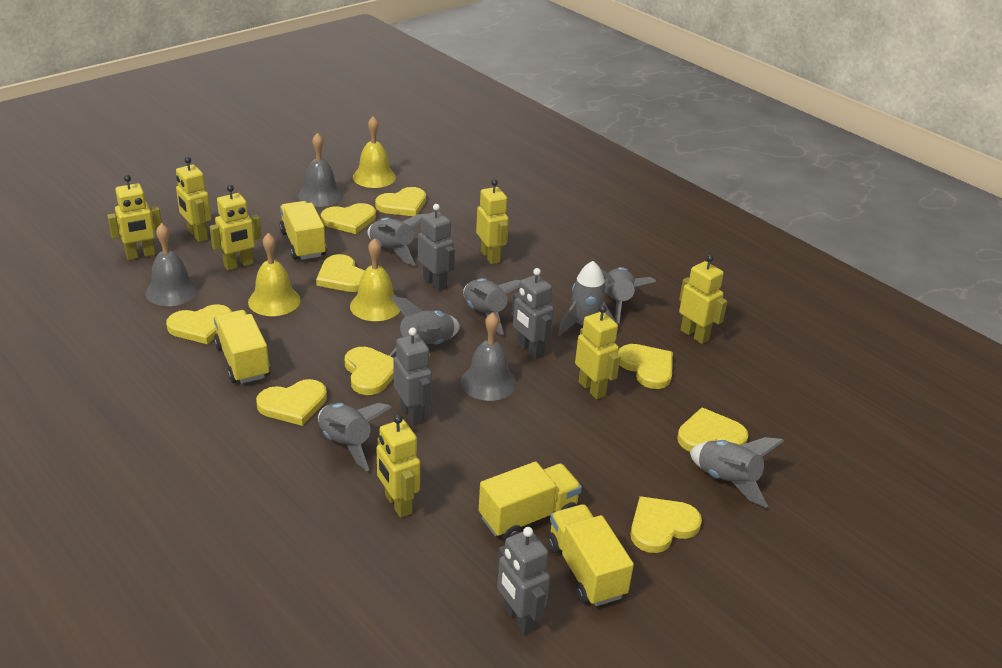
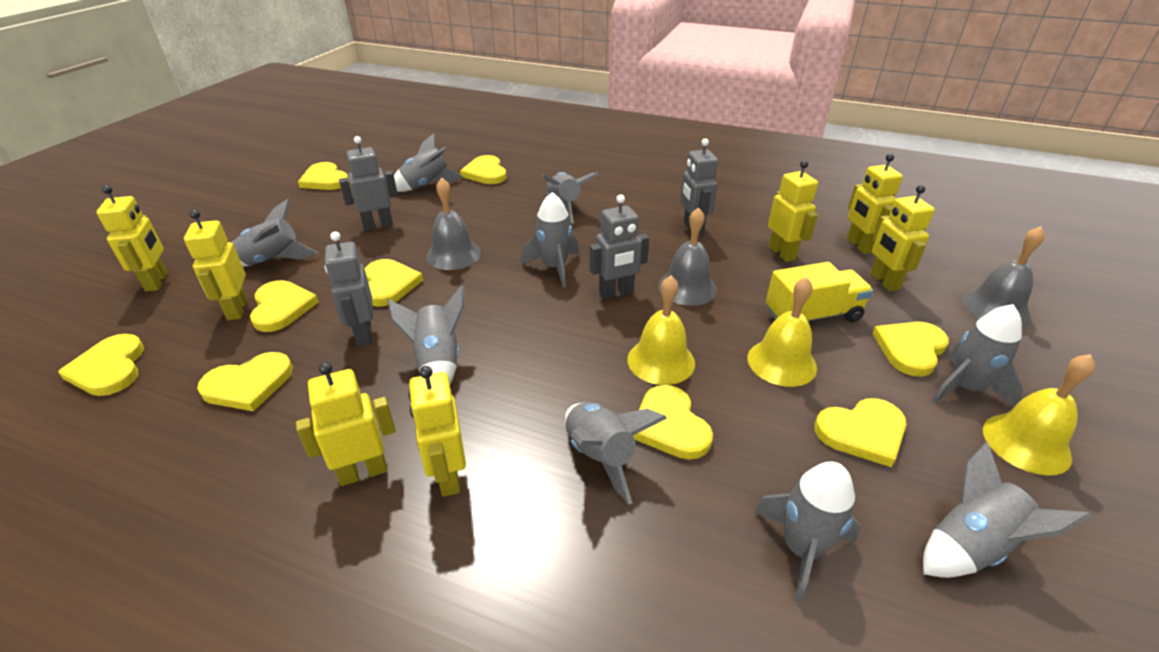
grey rocket: [318,403,392,471] [368,214,426,266] [389,296,460,357] [463,278,521,335] [558,261,616,336] [601,267,656,323] [690,437,784,507] = 7 -> [232,199,318,267] [387,285,465,385] [394,133,463,192] [521,192,579,288] [542,172,599,223] [565,402,667,505] [754,461,861,603] [923,442,1092,578] [932,304,1023,407] = 9
yellow truck: [214,310,270,384] [279,201,327,260] [479,462,582,540] [547,504,634,606] = 4 -> [766,262,873,322] = 1

